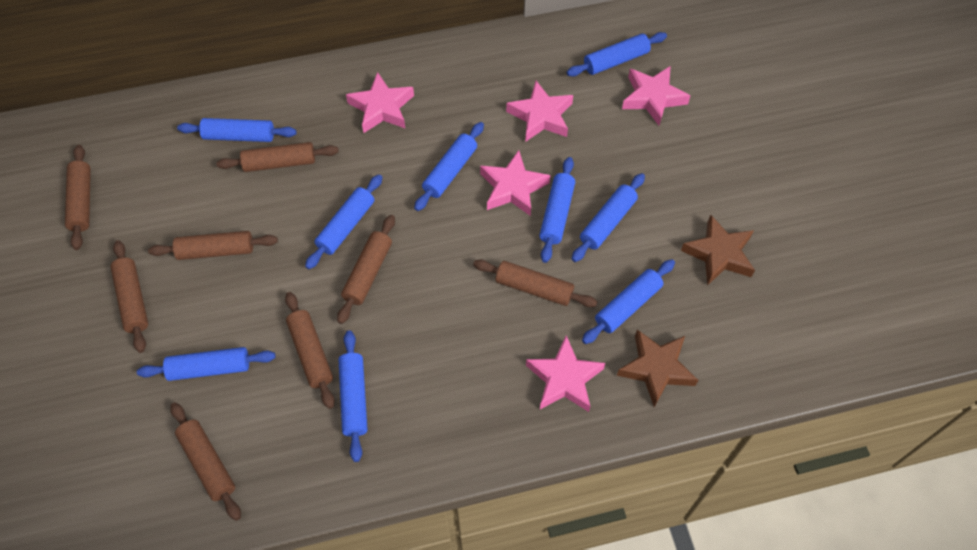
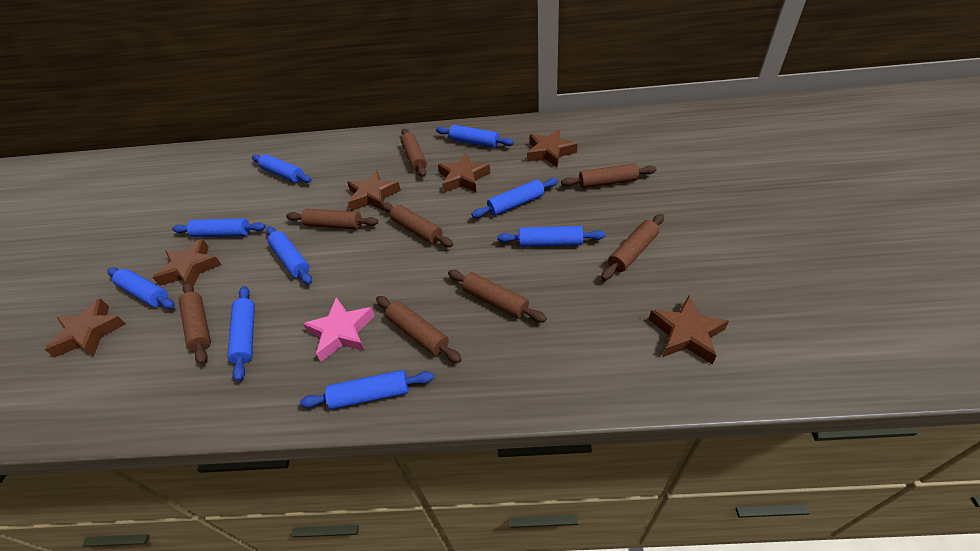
brown star: [617,330,698,407] [681,215,755,286] = 2 -> [45,298,126,357] [152,239,222,286] [347,170,401,211] [438,153,490,193] [527,129,578,167] [649,296,729,364] = 6
pink star: [346,72,414,133] [480,150,550,216] [506,81,573,142] [526,335,605,412] [622,66,691,126] = 5 -> [303,297,375,362] = 1

